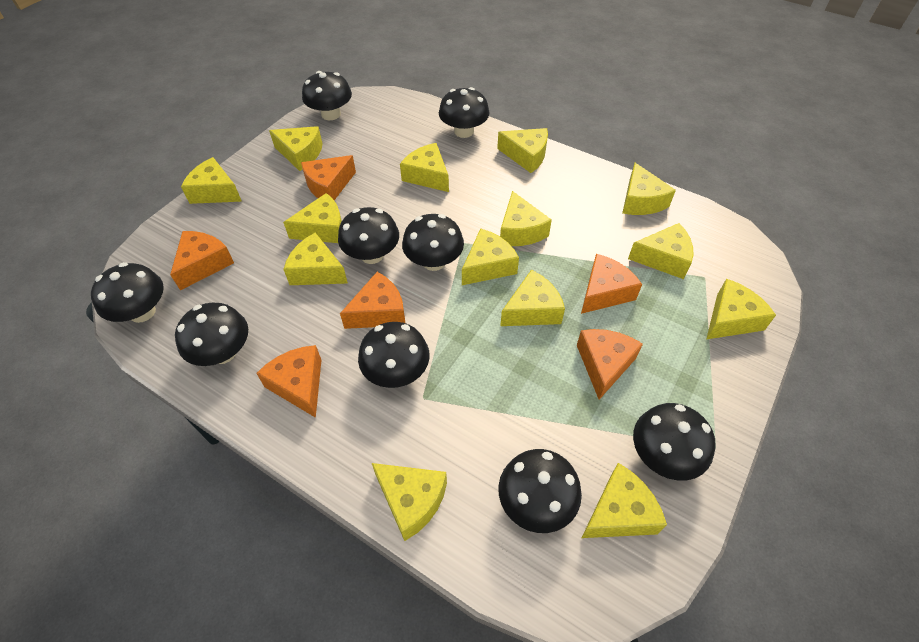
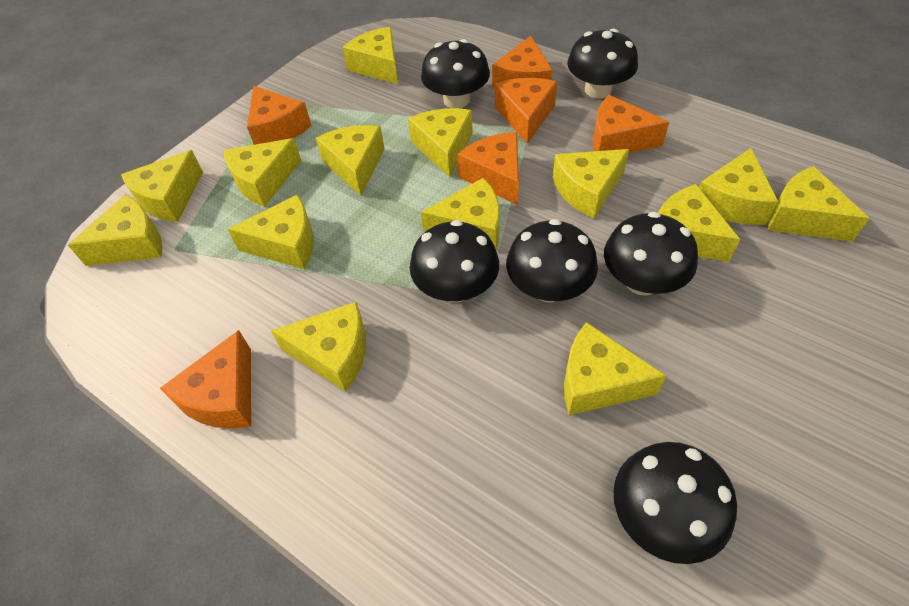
black mushroom: [91,262,164,323] [175,303,248,366] [302,71,352,120] [338,207,399,264] [358,322,430,388] [402,214,464,271] [439,87,490,138] [498,449,582,533] [633,403,716,481] = 9 -> [410,220,499,303] [421,39,490,108] [506,219,598,302] [567,29,638,98] [604,212,698,296] [613,442,737,564] = 6

